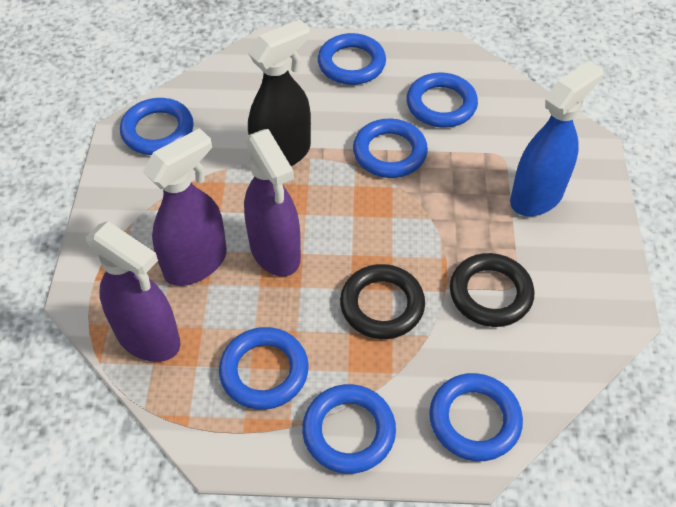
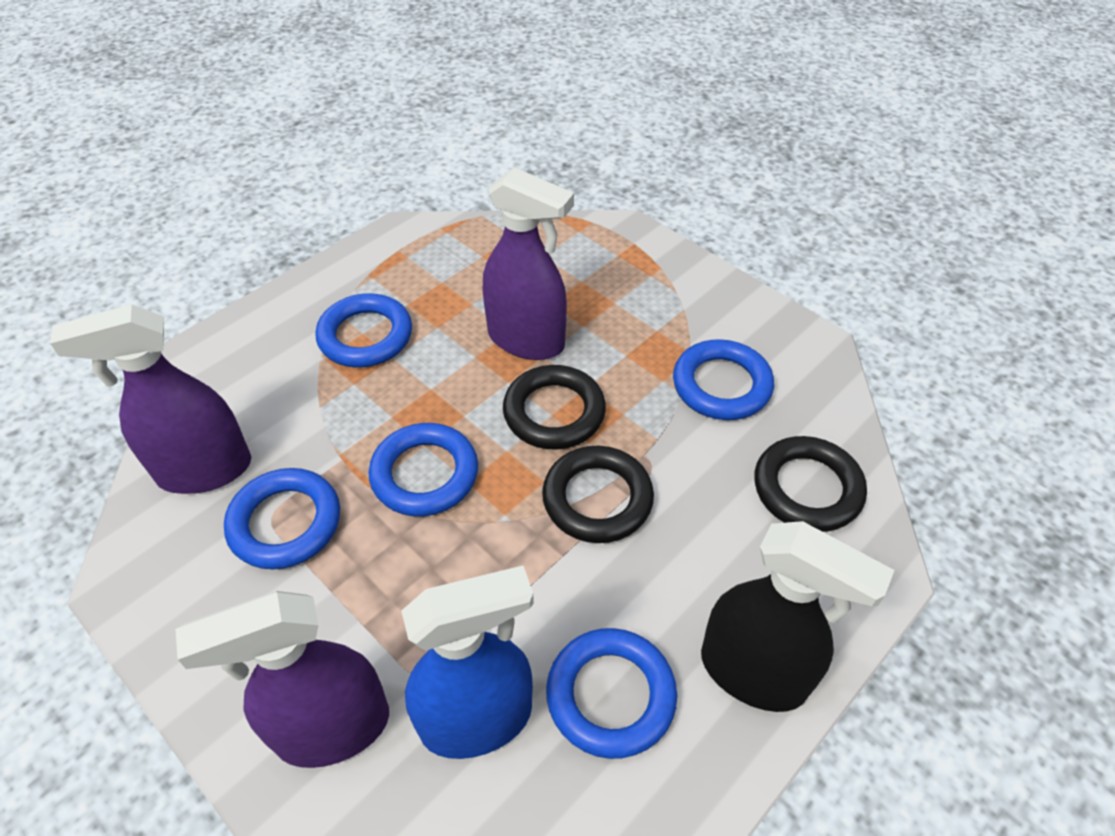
black ring: [340,264,425,339] [450,253,534,327] = 2 -> [503,365,606,449] [542,446,654,543] [754,436,867,532] = 3
blue ring: [120,98,194,155] [219,327,309,410] [302,384,396,474] [318,33,386,85] [353,119,428,178] [406,72,478,128] [429,373,523,461] = 7 -> [224,468,340,569] [315,293,412,368] [368,423,478,516] [546,628,677,759] [673,339,774,420] = 5

